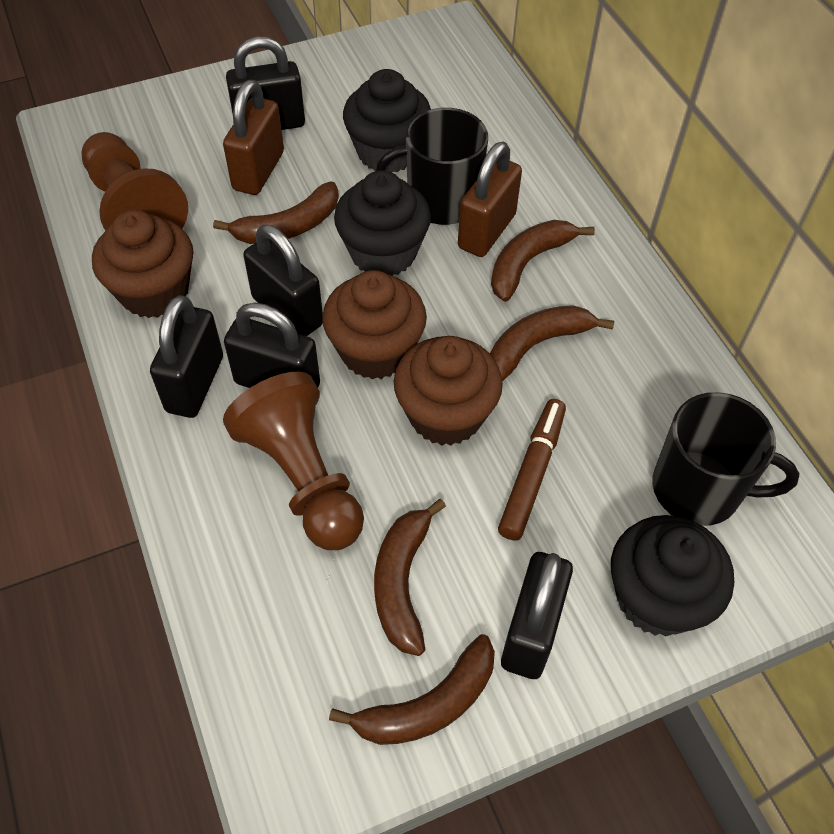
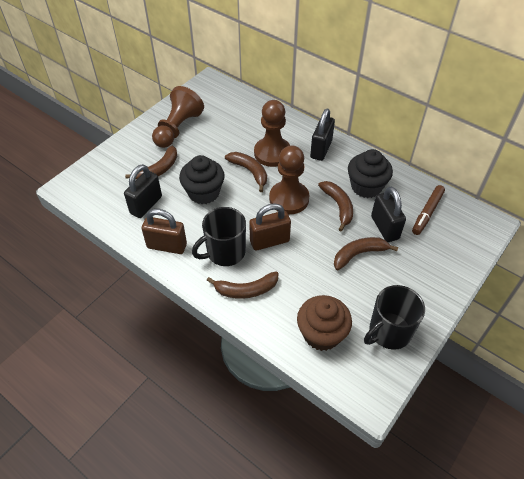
black cupcake: [334,170,431,276] [343,69,431,173] [611,515,734,637] = 3 -> [179,155,225,204] [348,149,393,198] = 2
black padlock: [150,295,223,418] [224,303,320,388] [226,37,305,130] [243,224,323,336] [501,552,573,679] = 5 -> [124,164,162,218] [310,109,335,161] [371,187,406,242] = 3
brown cupcake: [92,210,193,318] [322,270,427,379] [394,336,503,446] = 3 -> [297,295,352,351] = 1
brown pawn: [81,132,188,230] [223,372,364,550] = 2 -> [152,86,204,148] [254,100,290,167] [269,145,310,214] = 3

